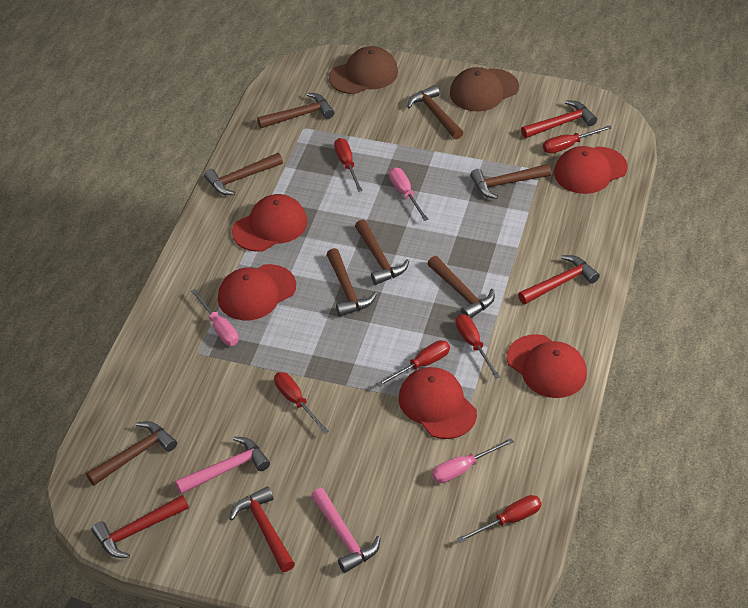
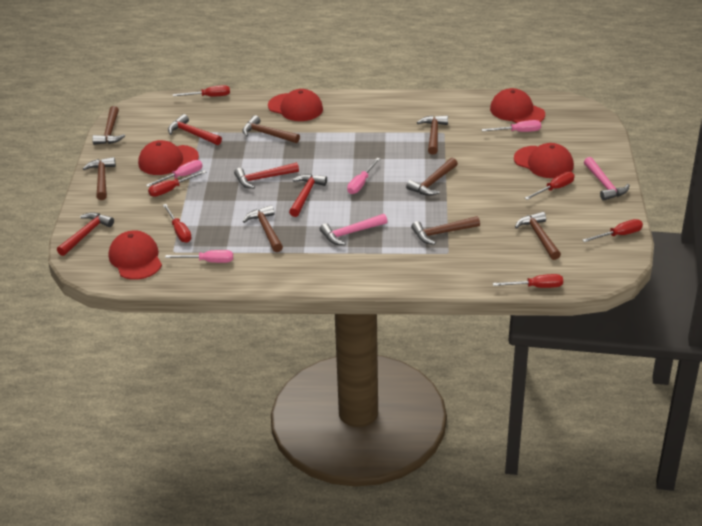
brown cap: [329,46,398,94] [450,67,519,112] = 2 -> none = 0
pink screwdriver: [191,289,239,346] [389,167,428,221] [432,438,514,483] = 3 -> [146,160,203,187] [165,250,233,263] [347,158,380,194] [481,120,541,132] = 4

